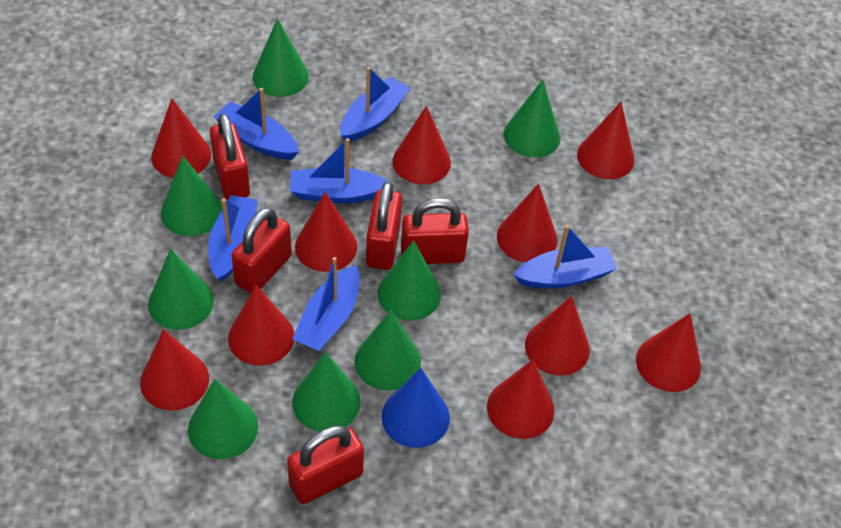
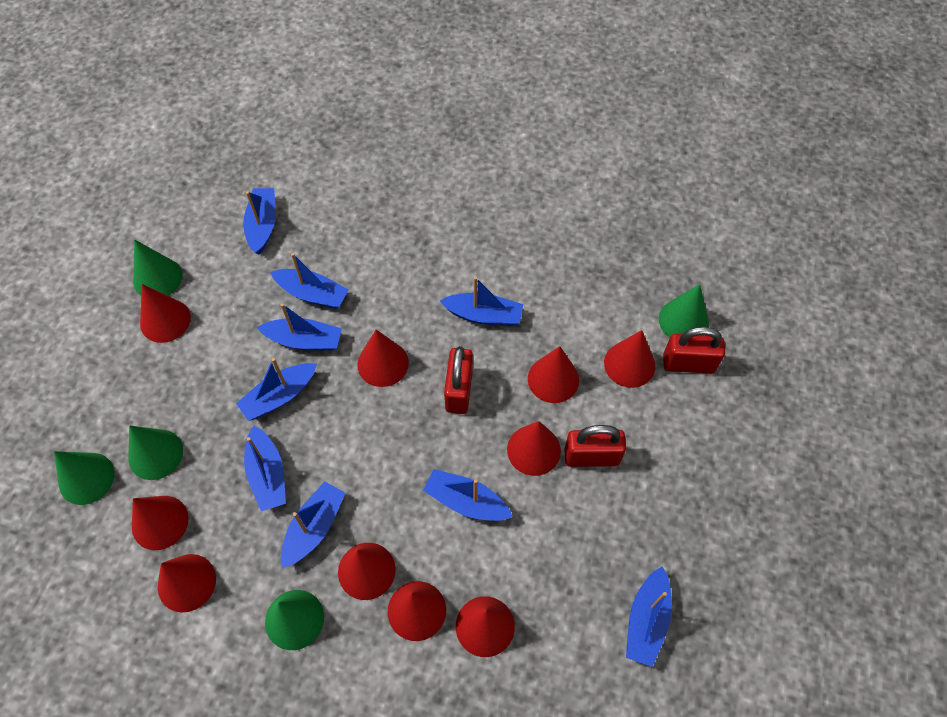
blue boat: [208,195,258,282] [214,88,299,160] [290,138,388,204] [293,257,360,351] [340,67,410,141] [513,225,617,288] = 6 -> [236,358,317,421] [243,188,276,254] [244,425,286,511] [257,303,342,351] [270,253,349,309] [281,482,345,568] [423,469,513,521] [440,277,523,326] [626,566,672,667] = 9
blue cone: [381,368,450,448] = 1 -> none = 0
green cone: [148,249,214,330] [161,156,223,236] [188,379,258,459] [253,18,309,97] [292,352,360,431] [355,310,421,390] [377,241,441,321] [504,80,560,158] = 8 -> [54,451,115,505] [128,425,183,480] [133,240,182,296] [265,590,324,650] [659,284,709,337] = 5
red padlock: [210,113,250,200] [231,207,292,294] [287,425,364,504] [366,182,402,270] [401,198,469,264] = 5 -> [444,346,473,414] [564,425,626,467] [663,327,725,374] = 3

